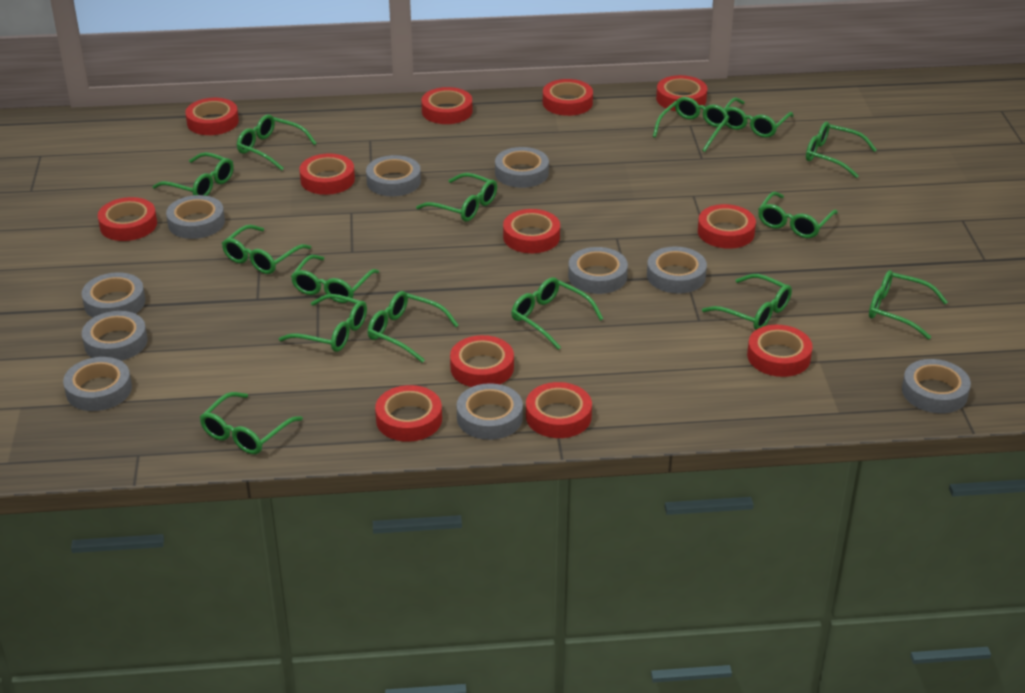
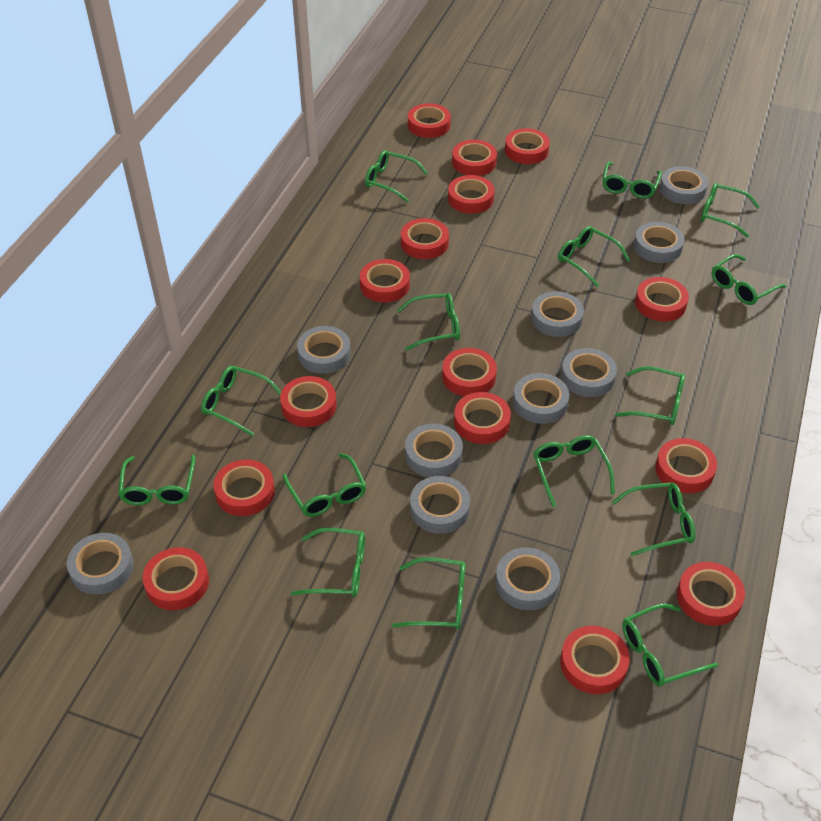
red tape: [98,197,157,241] [185,98,239,135] [300,153,355,195] [375,385,442,442] [421,87,472,124] [450,335,514,387] [503,209,560,253] [526,382,592,438] [543,79,593,116] [656,75,707,111] [698,204,756,249] [747,325,813,377] = 12 -> [143,547,209,610] [213,460,275,516] [280,376,337,427] [360,259,410,303] [401,218,449,259] [408,103,451,138] [442,348,497,396] [448,175,495,214] [452,140,497,176] [454,392,511,444] [505,128,550,164] [560,626,630,694] [635,277,689,321] [655,438,717,493] [677,562,745,626] = 15

